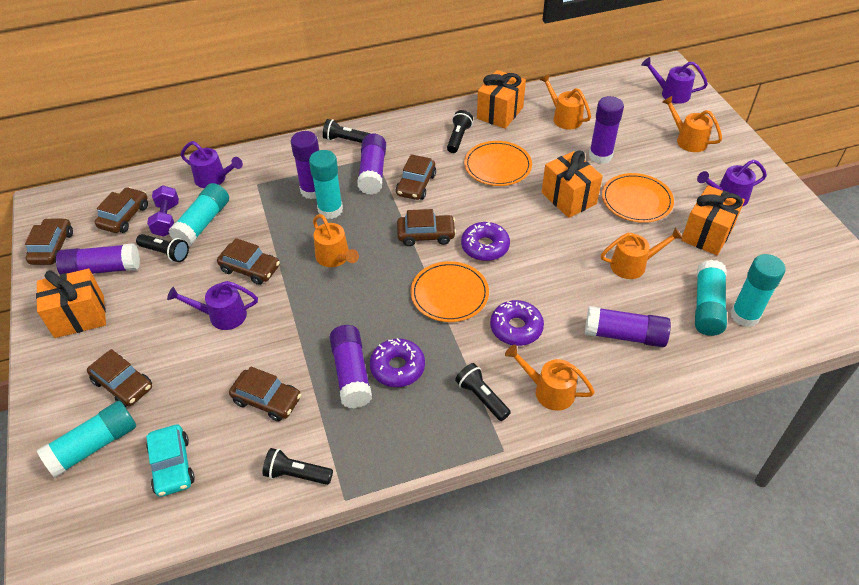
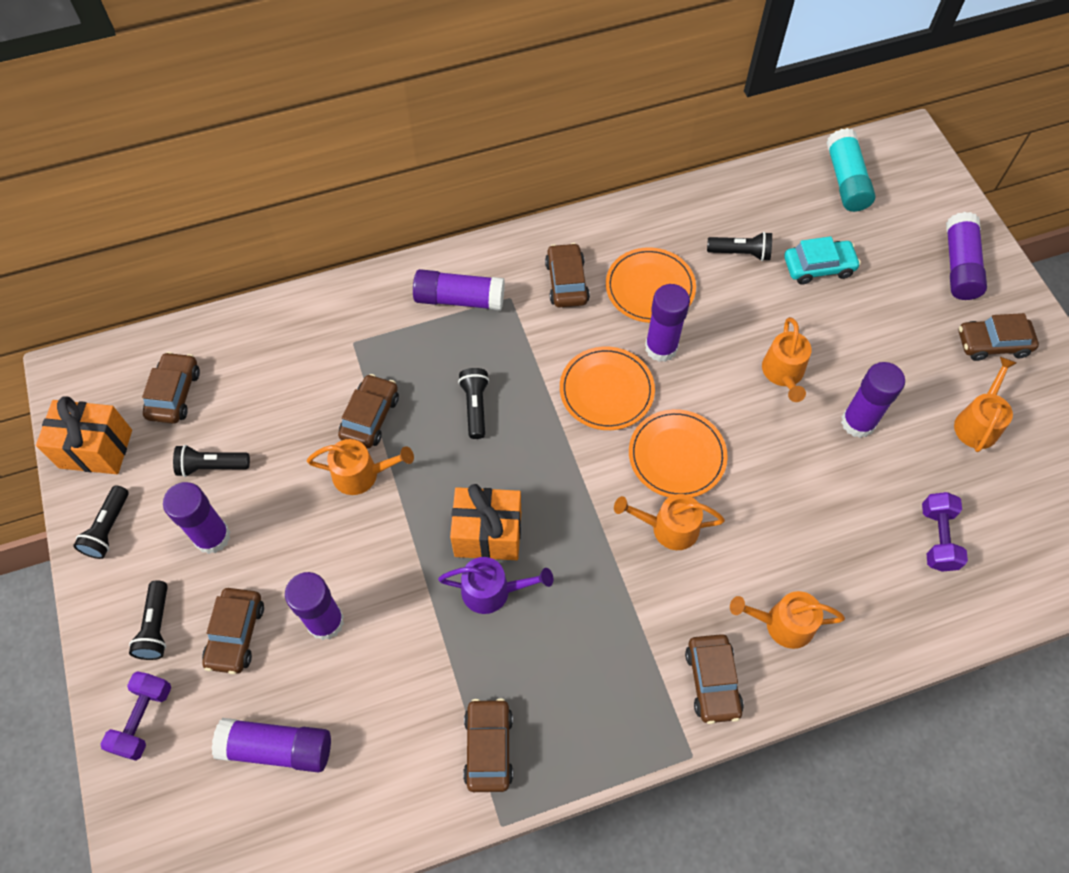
orange gift: [36,269,106,338] [477,70,526,129] [542,150,603,218] [681,185,745,255] = 4 -> [36,396,132,474] [450,484,521,560] = 2
purple donut: [370,338,425,387] [461,222,510,261] [490,300,544,346] = 3 -> none = 0
purple dumbbell: [147,185,179,237] = 1 -> [100,671,171,761] [922,492,968,572] = 2
purple glue stick: [56,243,140,274] [291,131,319,199] [330,325,372,408] [357,134,386,195] [585,306,671,347] [589,96,624,164] = 6 -> [163,482,230,554] [212,718,331,773] [285,572,344,640] [413,269,505,311] [645,284,690,362] [841,362,905,438] [946,212,987,300] = 7
purple watering can: [167,281,258,330] [181,141,243,188] [641,57,708,104] [697,160,767,207] = 4 -> [438,557,553,614] = 1
turquoise glue stick: [37,401,136,478] [169,183,229,246] [309,150,343,219] [695,260,727,336] [730,254,786,327] = 5 -> [826,128,876,212] = 1

